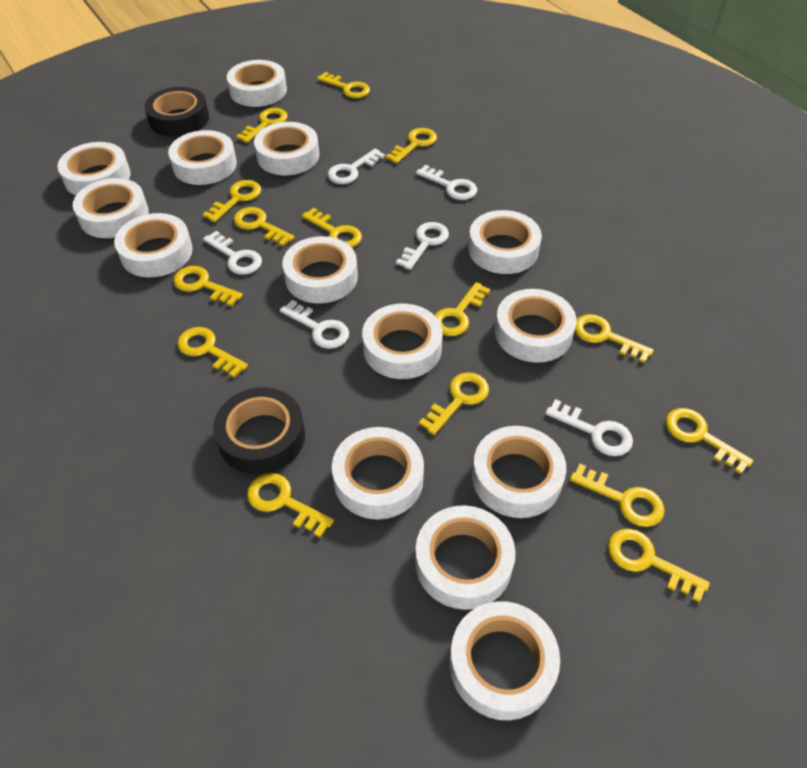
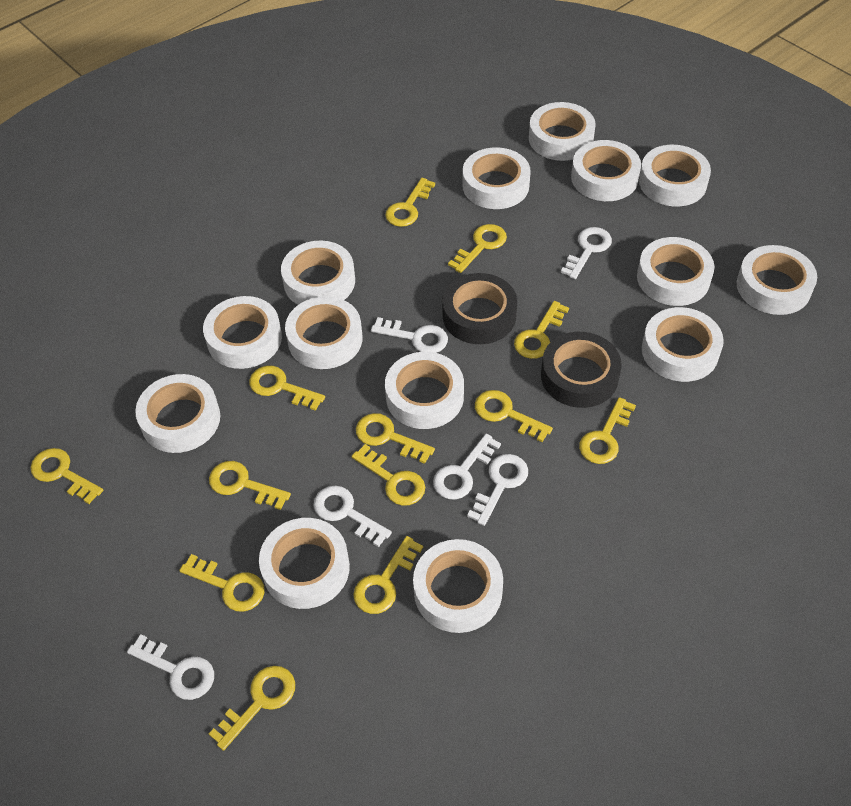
yellow key: [173,266,243,306] [177,327,248,378] [203,180,261,222] [234,207,295,246] [236,108,288,143] [247,473,334,537] [302,208,362,247] [317,72,370,98] [386,128,437,164] [419,372,489,435] [434,282,490,336] [570,464,665,527] [575,314,654,363] [608,529,710,602] [666,408,754,474] = 15 -> [31,448,103,504] [179,554,265,612] [209,461,291,510] [209,666,295,751] [249,366,325,411] [352,444,425,506] [353,536,423,614] [356,413,435,464] [385,178,435,227] [448,224,507,273] [475,390,553,442] [514,301,569,359] [579,397,636,464] = 13

